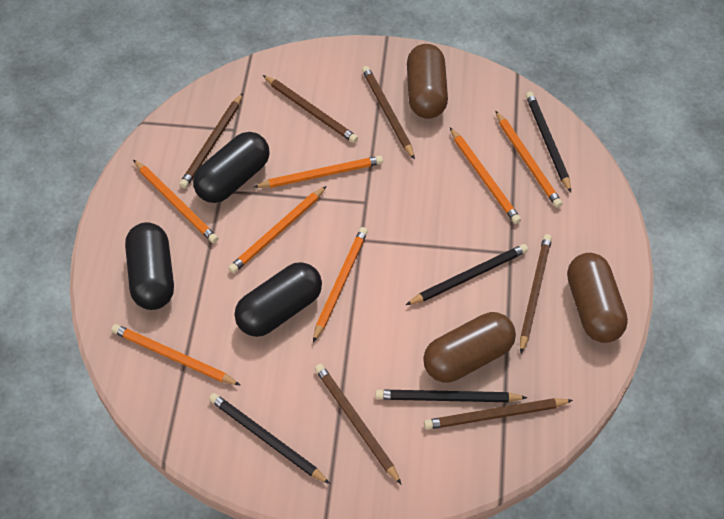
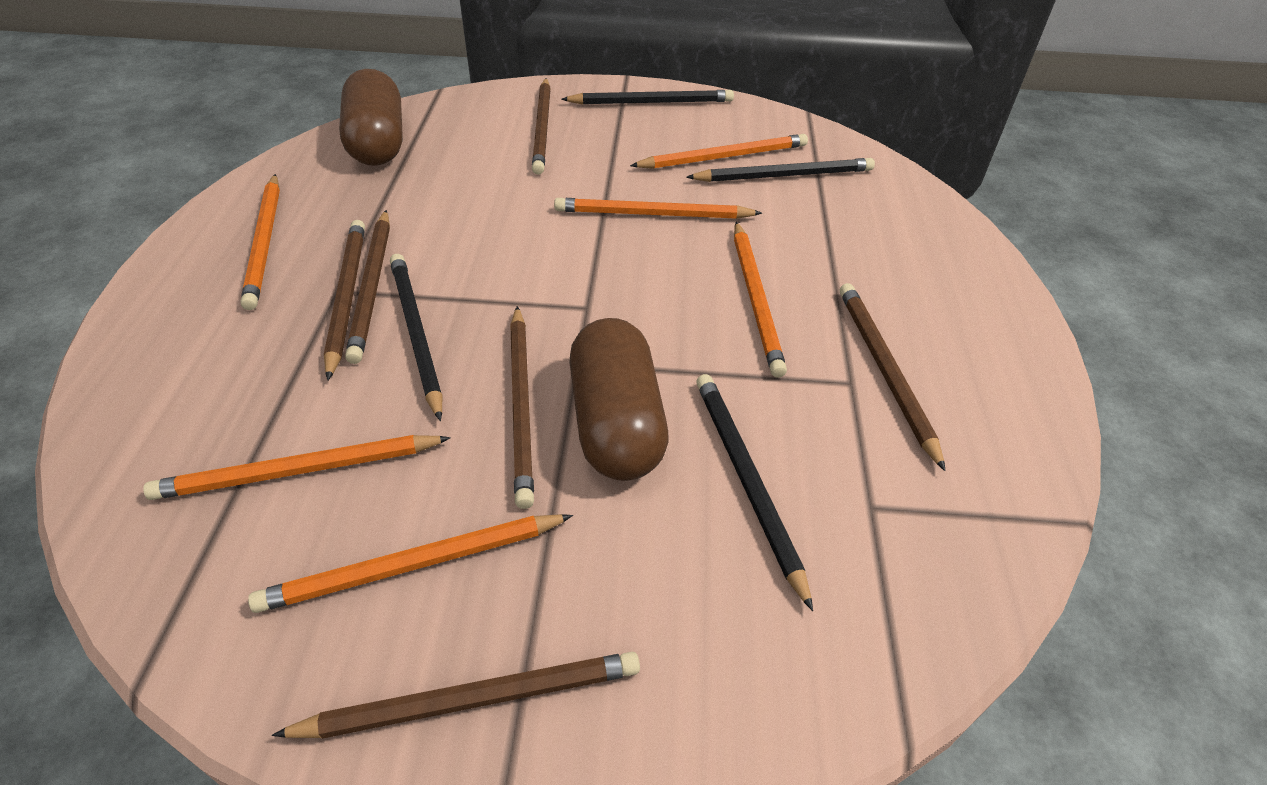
black capsule: [125,222,174,310] [193,132,269,203] [235,262,322,337] = 3 -> none = 0
brown capsule: [407,44,448,119] [423,312,516,382] [567,253,628,343] = 3 -> [339,69,403,166] [569,318,669,481] = 2
orange pencil: [111,324,240,385] [133,160,218,243] [228,186,327,273] [254,156,383,188] [313,227,368,342] [450,128,521,224] [495,111,562,208] = 7 -> [143,435,451,500] [240,174,280,310] [248,514,573,613] [554,198,762,219] [630,134,808,169] [734,221,787,378] = 6

